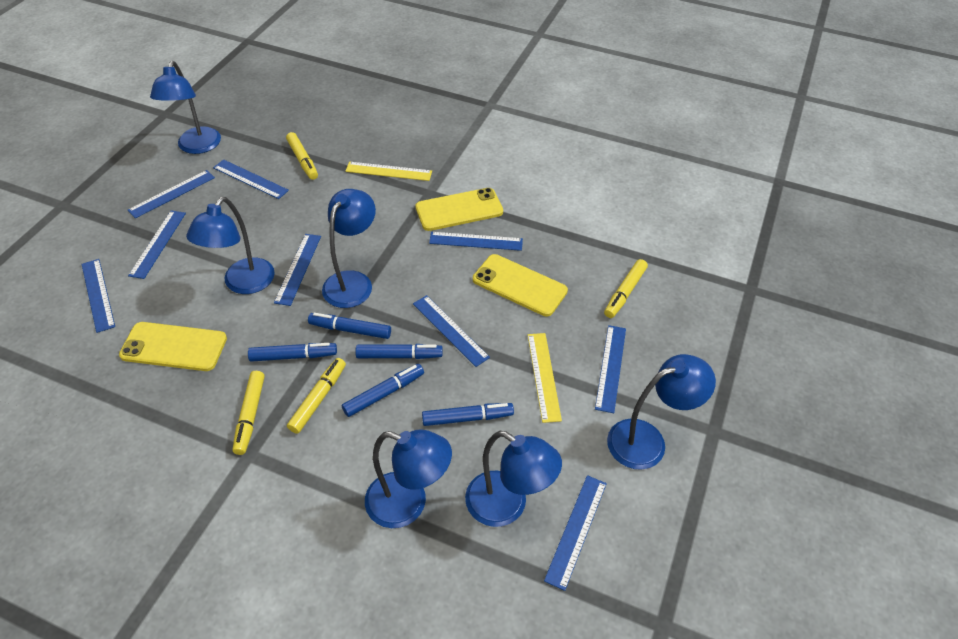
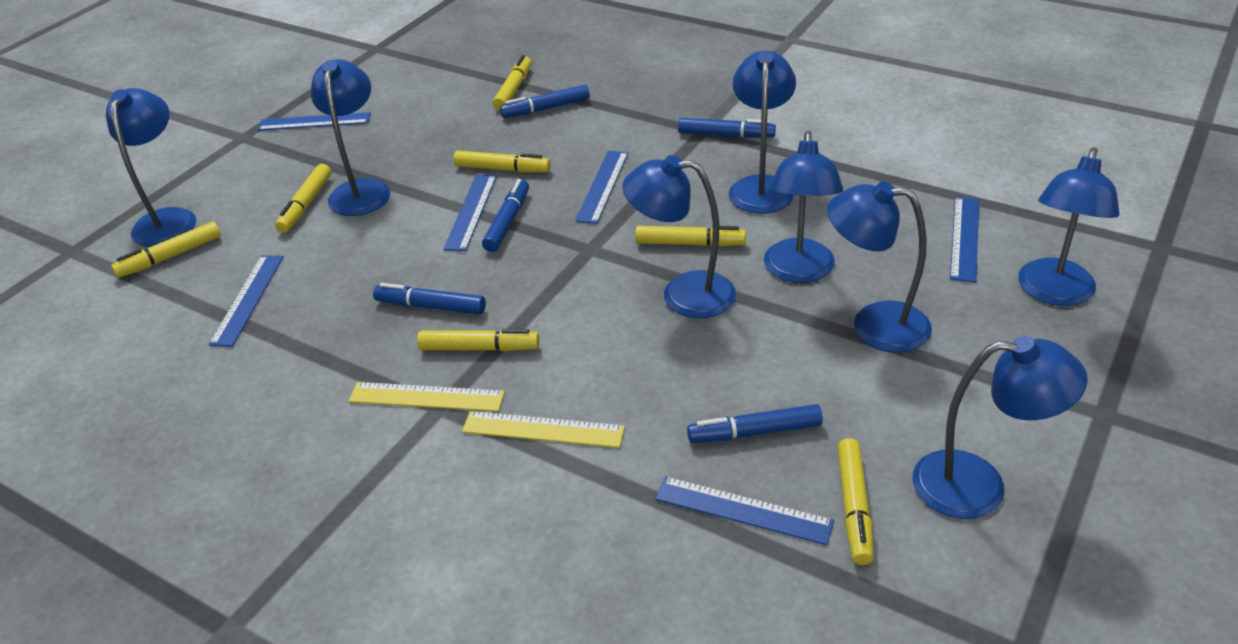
blue lamp: [150,61,221,154] [186,197,275,294] [322,189,376,308] [365,429,452,528] [465,431,562,527] [607,354,716,470] = 6 -> [106,88,196,247] [311,59,390,216] [622,155,736,318] [729,51,796,214] [764,131,843,283] [827,181,932,353] [912,336,1088,519] [1018,147,1119,306] = 8
blue ruler: [82,259,115,333] [128,170,215,218] [128,210,186,279] [213,159,289,199] [274,234,321,306] [413,295,490,367] [429,232,523,251] [544,475,607,591] [595,325,626,413] = 9 -> [209,255,283,347] [257,112,371,131] [444,175,497,251] [575,151,628,224] [655,476,834,545] [950,197,979,282] = 6
yellow marker: [232,371,265,455] [286,132,318,180] [287,358,346,434] [604,259,648,318] = 4 -> [111,221,221,278] [275,164,331,233] [417,329,539,351] [454,151,551,172] [493,55,532,111] [635,226,746,246] [837,438,874,565] = 7
yellow phone: [119,322,227,371] [415,188,503,231] [473,254,568,316] = 3 -> none = 0

